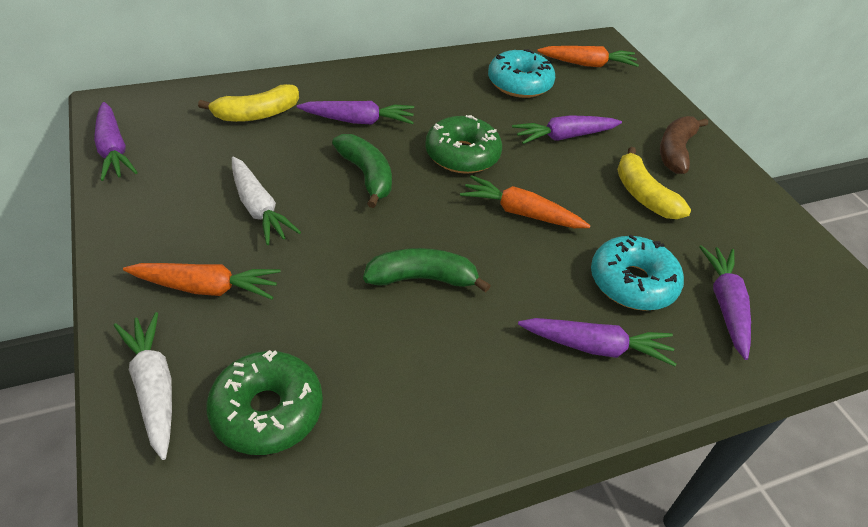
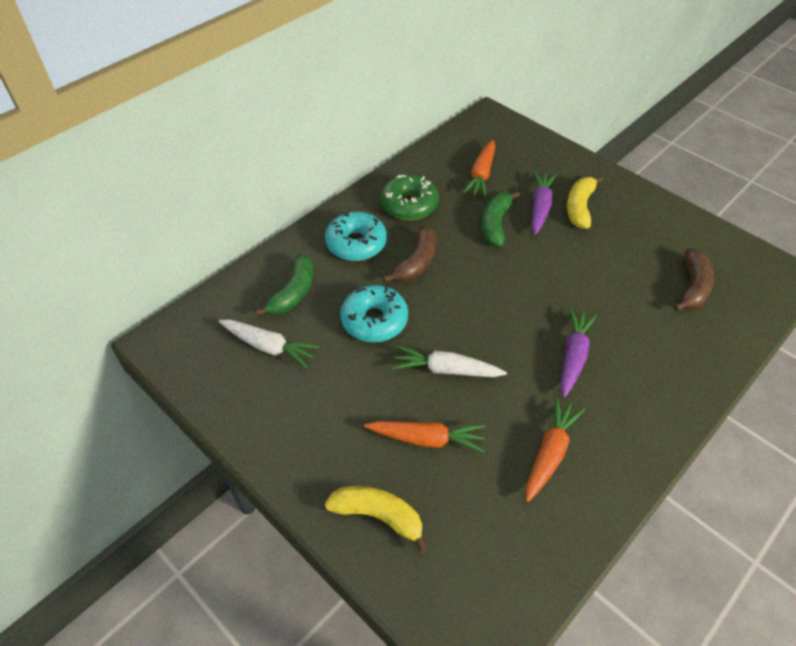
brown banana: [660,116,708,174] = 1 -> [383,226,436,282] [673,249,714,312] = 2
green donut: [207,350,323,455] [425,115,502,174] = 2 -> [380,174,439,220] = 1
purple carrot: [94,102,138,181] [297,101,414,125] [512,115,622,144] [518,318,676,366] [699,245,751,360] = 5 -> [532,171,557,235] [560,308,597,398] = 2

